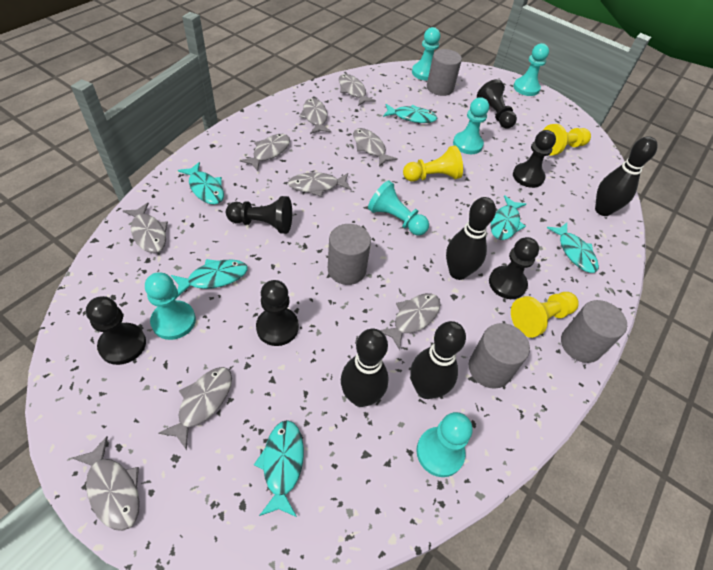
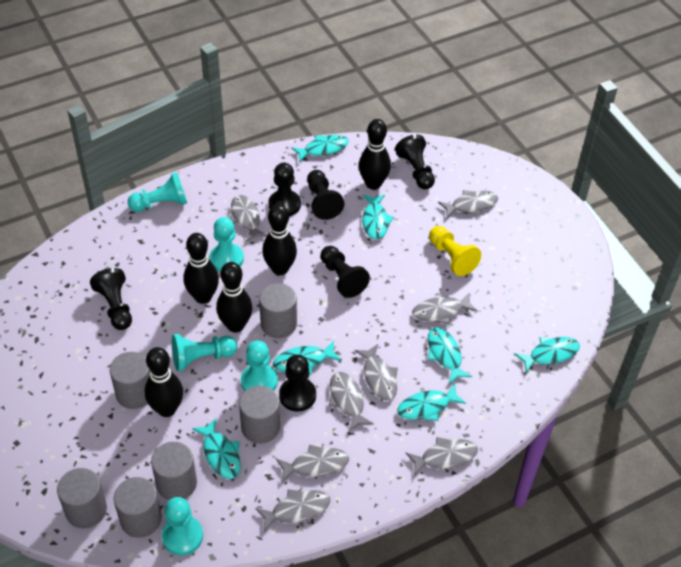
black bowling pin: [341,329,389,407] [411,321,466,399] [446,197,496,280] [595,136,657,216] = 4 -> [145,347,183,417] [183,233,219,304] [216,262,252,333] [262,204,297,275] [359,119,391,190] = 5
grey cylinder: [328,224,371,285] [427,49,462,96] [469,323,530,389] [561,300,627,363] = 4 -> [57,468,107,528] [110,352,150,409] [114,477,162,538] [151,442,197,500] [239,386,280,444] [259,283,297,338] = 6
grey fish: [72,436,140,531] [123,202,168,253] [158,367,232,450] [240,134,290,171] [288,172,352,197] [299,98,332,134] [339,74,376,106] [353,128,398,167] [380,293,441,350] = 9 -> [230,195,267,242] [255,489,330,533] [276,445,349,483] [329,372,374,432] [354,344,398,400] [406,437,478,476] [412,293,478,324] [438,190,498,218] = 8
turquoise fish: [171,259,248,297] [178,162,224,204] [254,420,304,517] [383,104,437,123] [491,195,526,240] [547,223,599,273] = 6 -> [192,418,241,479] [273,341,342,375] [291,135,349,163] [362,195,394,240] [397,383,466,421] [428,328,472,384] [514,337,580,373] = 7
turquoise pawn: [145,272,196,340] [368,180,429,235] [412,27,440,81] [416,412,473,477] [453,97,489,154] [513,43,549,96] = 6 -> [128,172,187,212] [162,497,203,556] [172,334,237,371] [210,217,244,272] [241,340,278,391] = 5
yellow pawn: [403,146,463,182] [511,292,579,338] [543,124,591,156] = 3 -> [429,226,481,276] = 1

